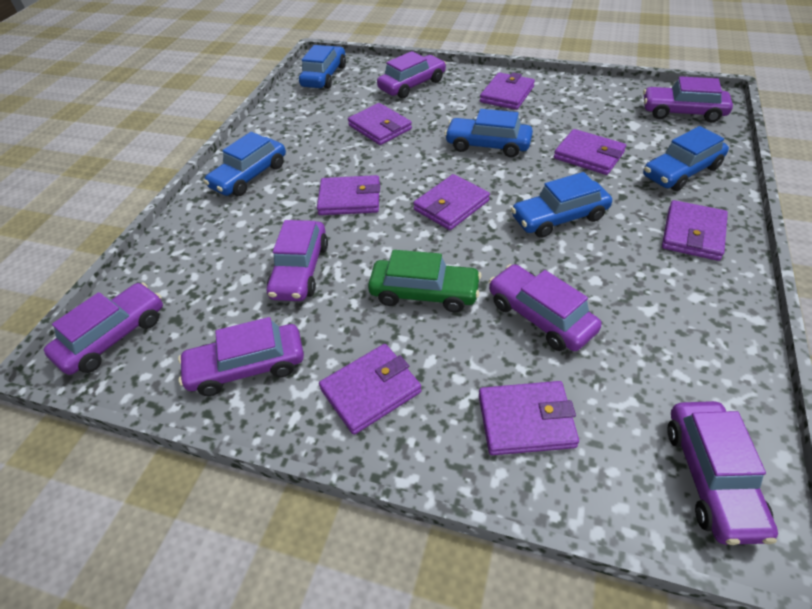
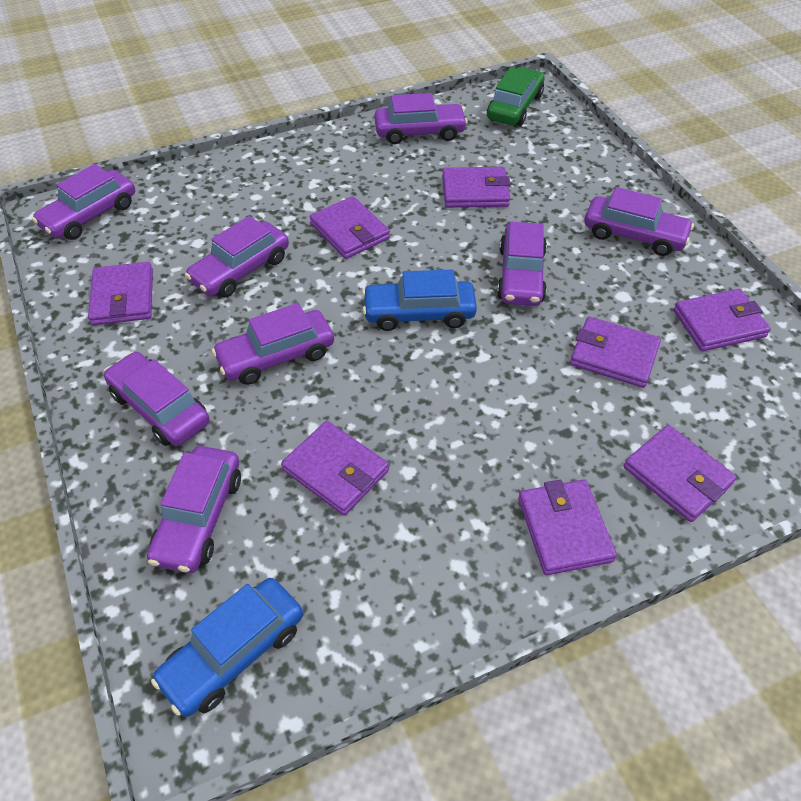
blue car: [204,132,286,196] [299,45,346,89] [444,109,533,158] [511,172,612,238] [643,126,729,191] = 5 -> [151,578,303,717] [362,269,477,331] = 2
purple car: [44,282,163,375] [178,317,304,396] [267,220,328,301] [377,51,446,98] [489,264,602,351] [643,76,733,122] [667,401,778,545] = 7 -> [32,164,135,240] [104,352,210,446] [147,446,241,573] [185,216,289,297] [212,303,334,385] [374,93,468,144] [497,221,547,306] [584,187,694,256] = 8

